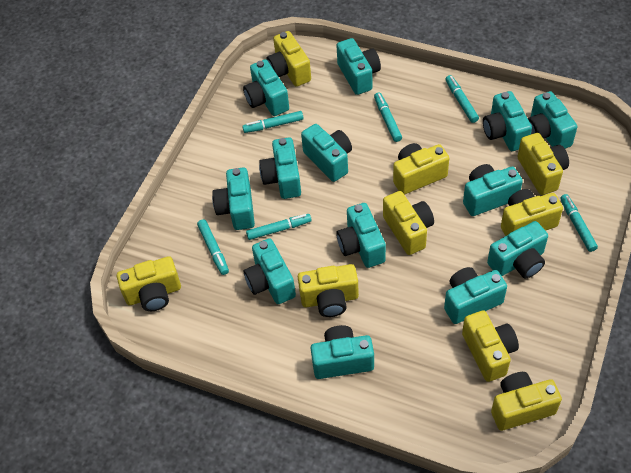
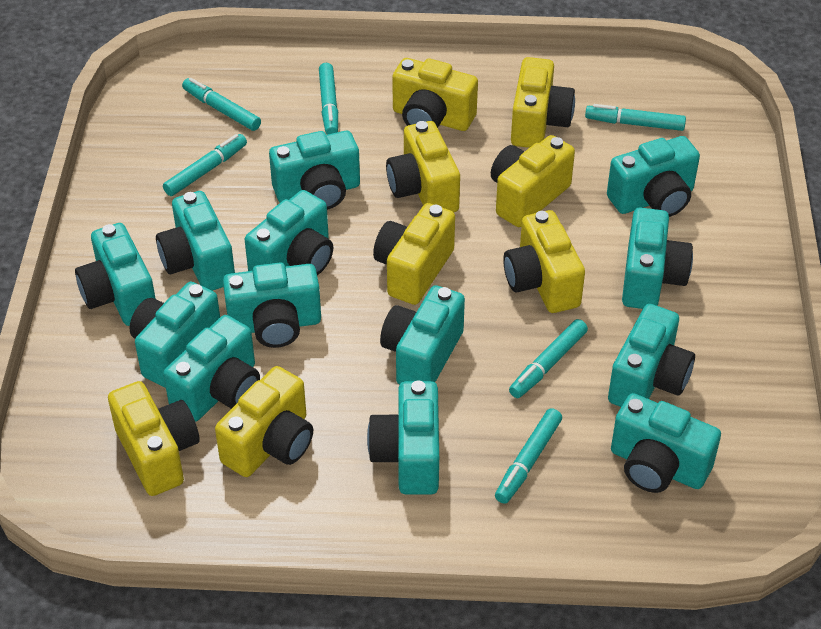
yellow camera: [117,256,181,311] [266,31,311,87] [298,264,359,317] [383,191,434,255] [393,143,449,195] [462,310,519,382] [491,372,562,431] [501,189,563,236] [517,133,569,195] = 9 -> [108,381,200,496] [215,366,313,477] [373,203,455,305] [386,121,460,212] [392,58,478,131] [491,135,575,227] [503,210,585,313] [511,57,575,148] = 8

